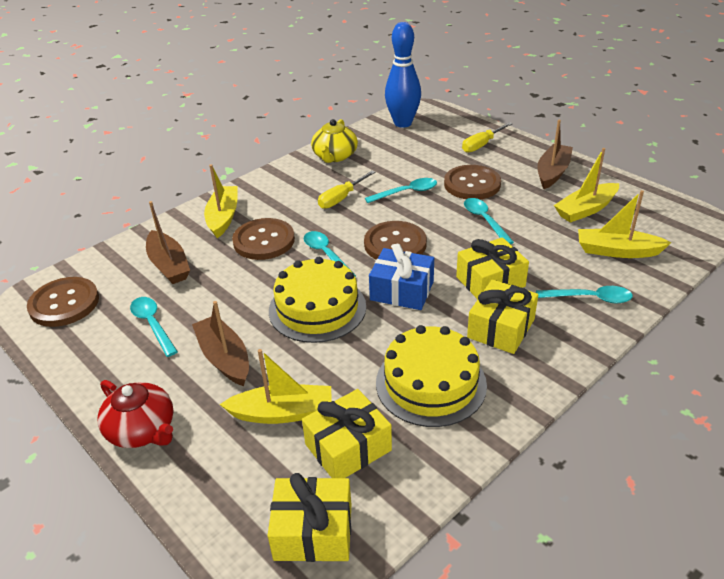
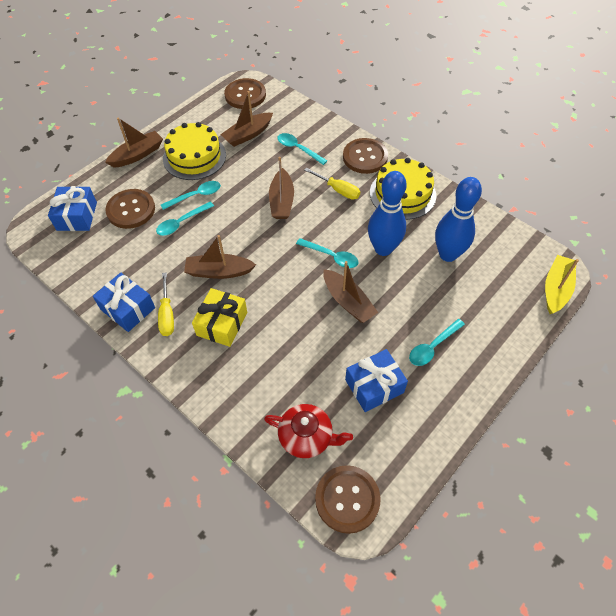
blue bowling pin: [385,22,421,128] = 1 -> [368,171,406,256] [435,177,482,262] = 2
blue gift: [369,244,434,310] = 1 -> [48,186,97,231] [93,273,155,332] [345,349,408,412] = 3
brown boat: [146,201,190,284] [192,301,249,386] [537,120,573,189] = 3 -> [105,117,163,168] [184,235,256,279] [220,91,273,147] [269,157,294,219] [323,261,378,323] = 5
yellow boat: [204,164,237,238] [219,349,332,424] [554,148,619,223] [578,190,671,258] = 4 -> [545,255,579,314] = 1
yellow gift: [267,473,351,562] [302,389,392,478] [456,237,529,299] [467,279,538,354] = 4 -> [192,288,247,347] = 1
yellow teapot: [311,119,358,163] = 1 -> none = 0

